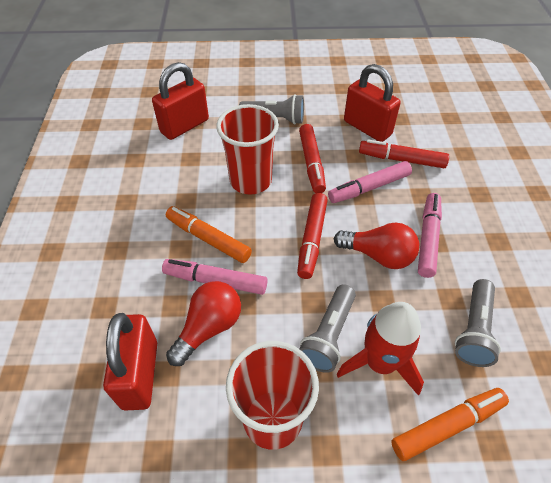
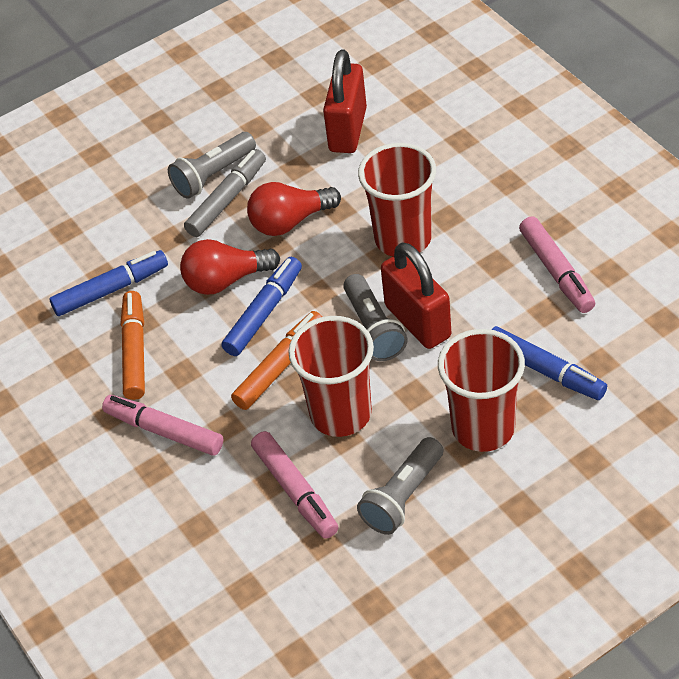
blue marker: none = 0 -> [50,250,168,316] [221,257,302,356] [491,326,607,400] = 3
grey marker: none = 0 -> [184,149,266,237] = 1
red cup: [216,104,279,195] [226,341,319,450] = 2 -> [288,316,374,437] [358,143,436,257] [438,329,525,452] = 3
red marker: [297,193,328,279] [299,124,326,193] [359,139,449,168] = 3 -> none = 0
red padlock: [103,313,157,410] [152,62,209,140] [344,64,401,142] = 3 -> [323,49,367,153] [381,242,451,349] = 2
red rocket: [337,302,424,396] = 1 -> none = 0

